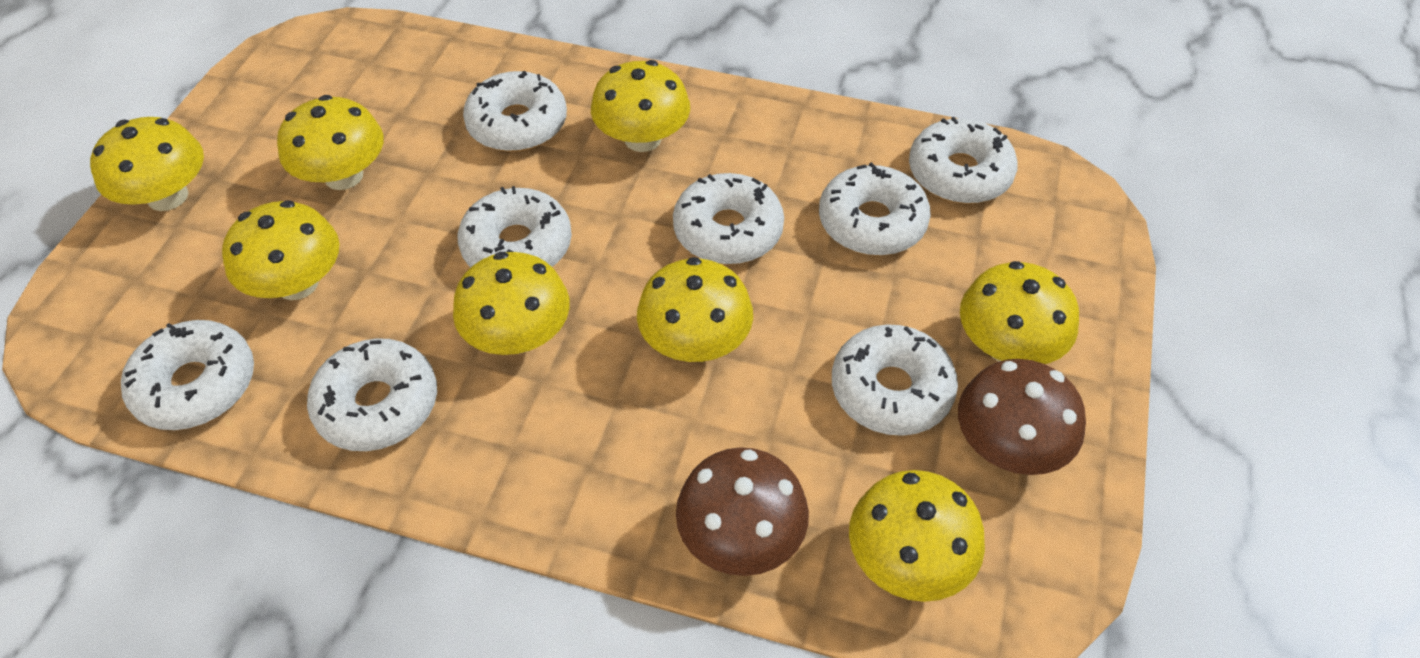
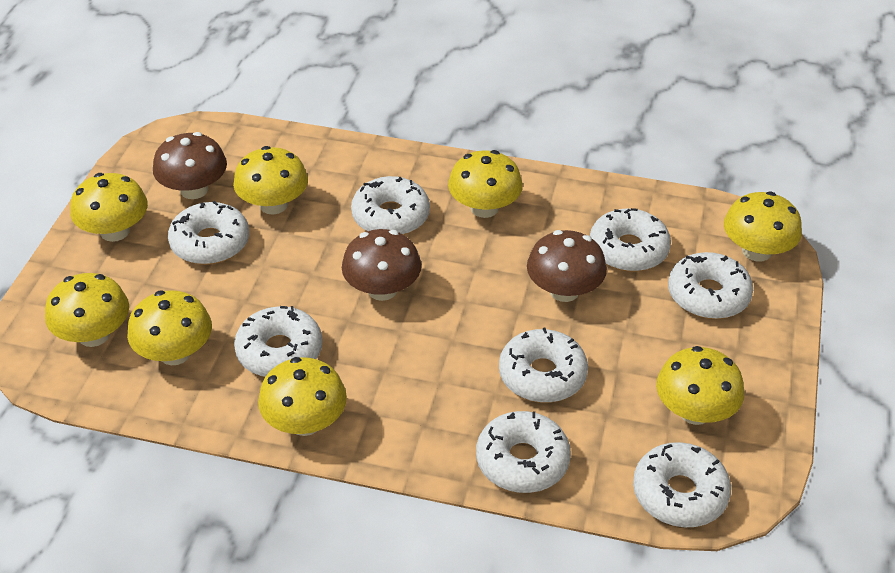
brown mushroom: [676,447,809,576] [958,359,1086,475] = 2 -> [153,132,227,199] [342,229,421,301] [527,230,607,302] = 3

